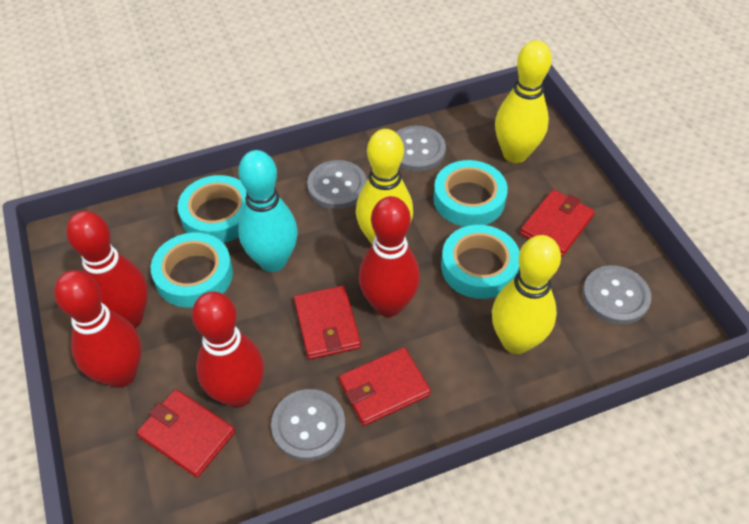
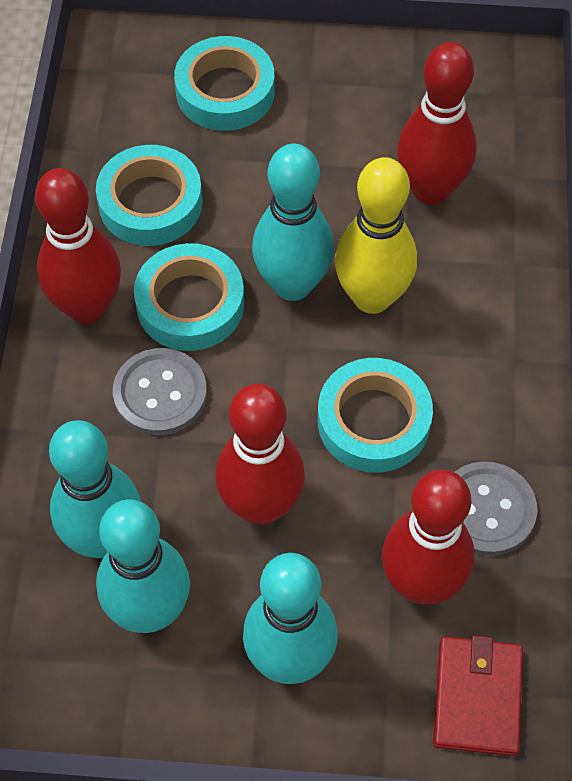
grey button: [271,389,345,461] [307,160,367,209] [396,125,446,171] [582,265,651,324] = 4 -> [113,348,207,435] [455,462,537,556] = 2
red wallet: [137,389,235,478] [294,286,361,360] [339,347,431,426] [520,190,595,257] = 4 -> [433,635,523,756] = 1
turquoise bowling pin: [238,150,298,272] = 1 -> [49,420,141,559] [96,499,190,633] [243,553,338,684] [252,143,334,301] = 4
yellow bowling pin: [356,129,413,244] [492,235,561,354] [495,40,552,163] = 3 -> [335,157,417,314] = 1

